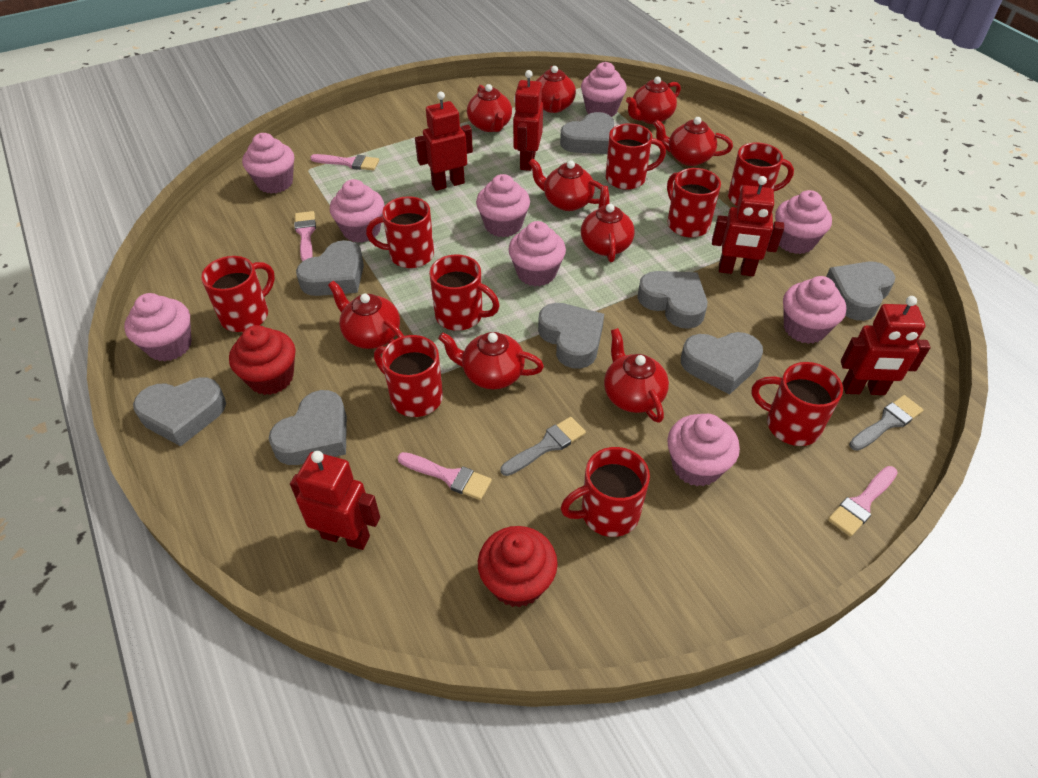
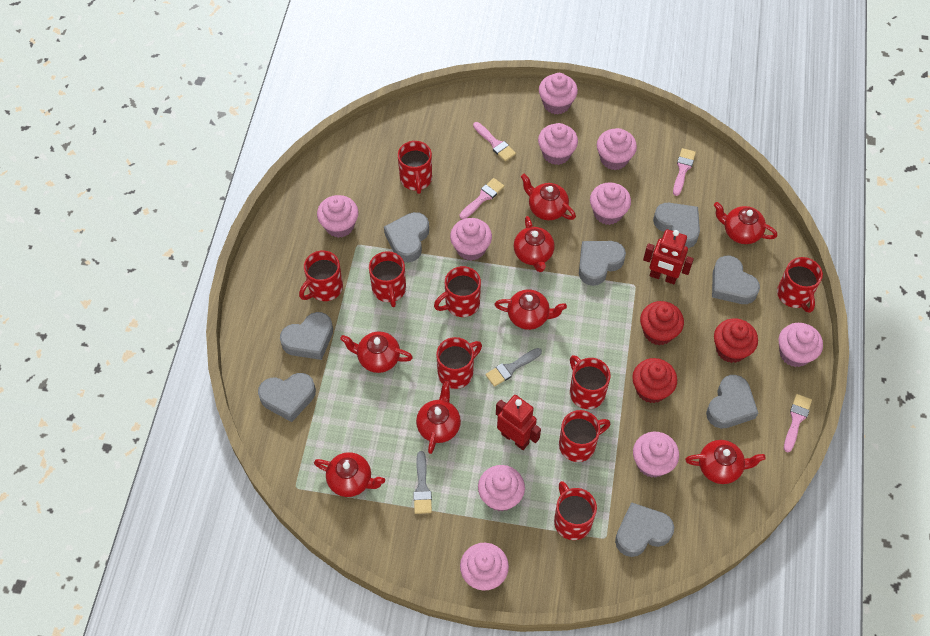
pink cupcake: [124,293,192,361] [242,133,294,194] [330,179,384,243] [476,174,530,237] [508,221,566,286] [581,62,627,117] [667,414,740,486] [775,190,832,254] [783,276,846,344] = 9 -> [317,195,358,238] [450,218,492,261] [460,543,509,590] [478,465,525,512] [538,123,578,165] [539,73,578,114] [590,182,631,225] [597,128,637,170] [633,432,679,478] [778,323,823,367] = 10
red cupcake: [229,325,295,395] [478,526,558,607] = 2 -> [632,358,677,403] [640,301,684,345] [714,318,758,363] = 3
red robot: [290,451,380,550] [415,92,473,191] [513,70,543,171] [712,176,784,276] [841,296,931,395] = 5 -> [496,395,541,450] [643,229,694,284] = 2
red teapot: [328,281,404,349] [438,332,544,389] [467,84,512,132] [529,158,603,211] [536,66,576,113] [581,186,635,262] [604,328,669,423] [626,76,681,124] [653,117,733,166] = 9 -> [314,452,385,497] [340,331,413,373] [416,380,461,454] [494,290,567,330] [514,216,555,272] [521,174,576,220] [685,440,766,484] [714,202,778,244] = 8

